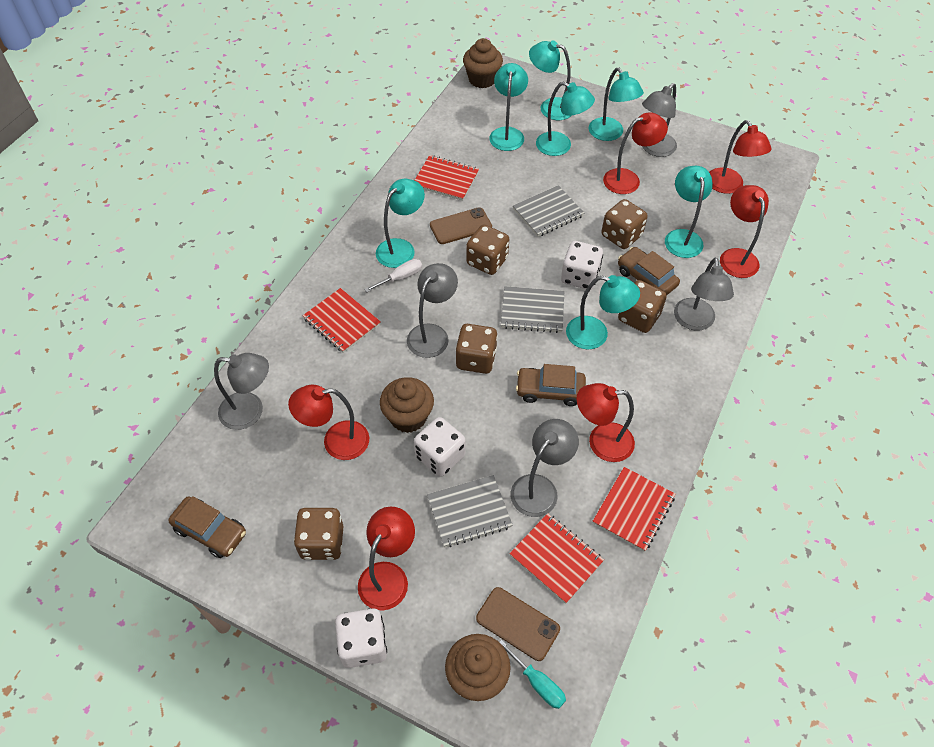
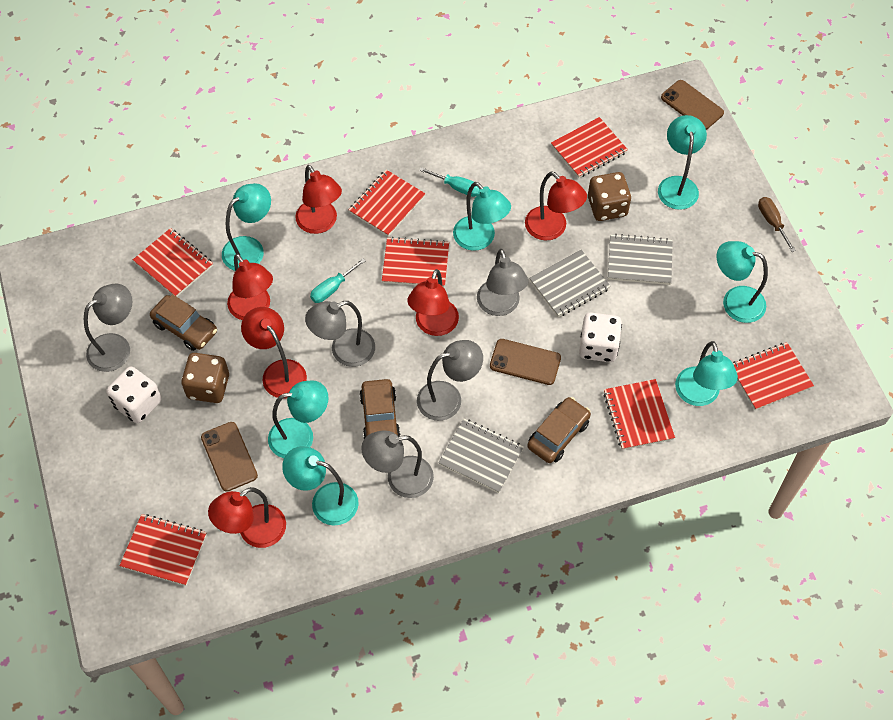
brown cupcake: [380,377,434,433] [445,634,511,701] [463,38,503,88] = 3 -> none = 0
brown dice: [294,508,343,560] [455,324,498,374] [466,225,509,275] [601,199,648,249] [618,280,667,333] = 5 -> [181,353,229,403] [588,172,631,221] = 2
brown phone: [430,207,492,244] [476,587,560,661] = 2 -> [201,422,258,492] [490,339,561,385] [661,80,724,130] = 3
brown screwdriver: none = 0 -> [758,197,796,252] = 1
red notebook: [303,288,381,353] [415,155,479,201] [509,513,604,604] [593,467,676,552] = 4 -> [119,514,207,586] [133,228,213,297] [349,170,425,237] [382,237,449,287] [551,117,628,178] [603,379,675,450] [733,342,814,410] = 7
turquoise screwdriver: [499,640,566,709] = 1 -> [310,258,366,303] [419,167,480,197] = 2
white dice: [335,608,387,668] [414,417,466,477] [561,241,603,289] = 3 -> [106,366,162,423] [579,312,622,362] = 2
white screwdriver: [364,259,422,292] = 1 -> none = 0

